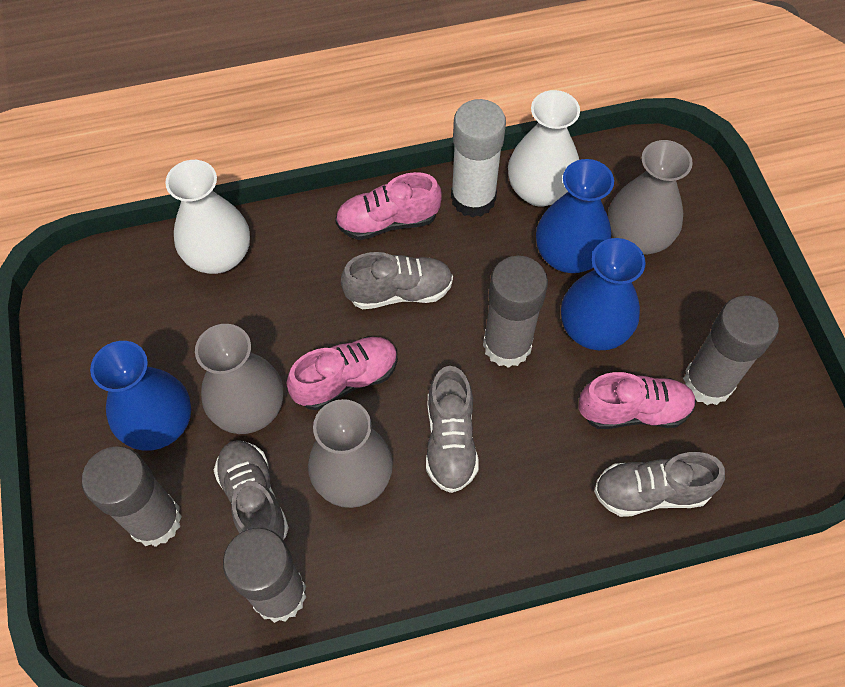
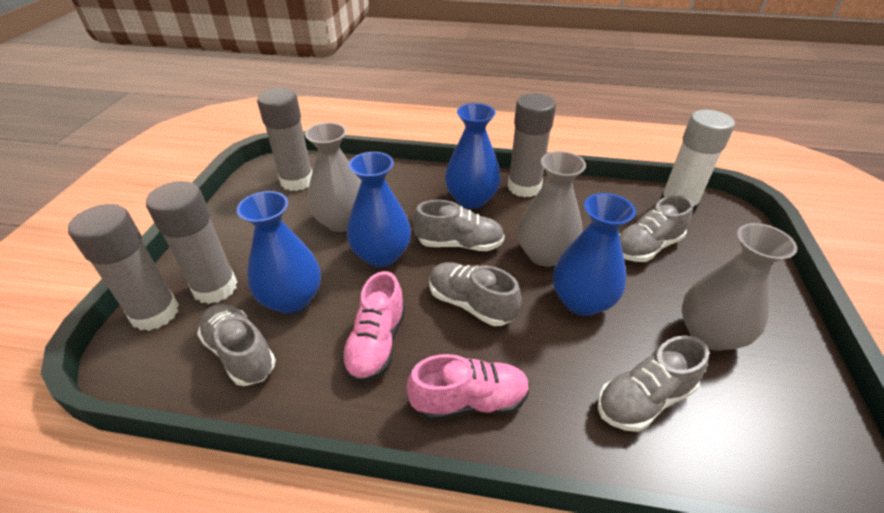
blue vase: [90,341,191,451] [536,159,614,273] [561,238,646,350] = 3 -> [237,191,321,314] [347,152,411,267] [445,103,501,209] [553,193,636,316] = 4
grey shoe: [214,440,289,539] [341,252,453,309] [426,366,479,493] [594,452,725,517] = 4 -> [197,304,276,386] [413,200,505,251] [430,262,522,326] [598,335,709,432] [619,195,693,262] = 5
pink shoe: [287,337,398,410] [335,172,441,240] [578,372,696,429] = 3 -> [341,271,405,383] [407,354,530,421] = 2
white vase: [165,160,250,274] [508,90,580,207] = 2 -> none = 0

